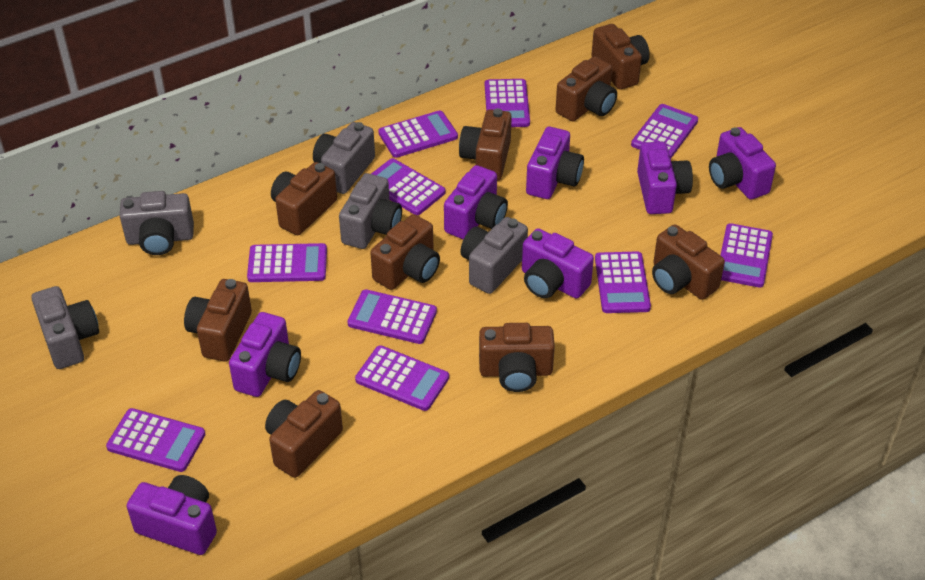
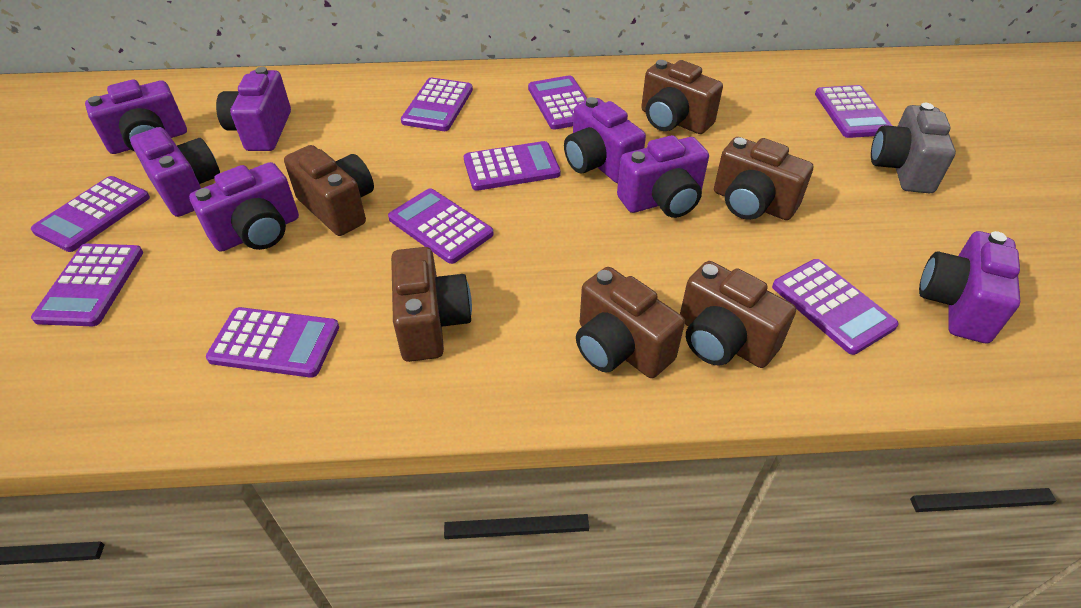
brown camera: [184,279,252,362] [265,390,343,478] [271,162,337,235] [370,214,440,290] [459,108,512,181] [479,323,555,392] [556,56,617,121] [591,24,650,90] [652,224,725,300] = 9 -> [284,145,374,236] [391,247,472,362] [576,267,685,378] [641,60,723,134] [680,261,796,368] [714,137,813,220] = 6
grey camera: [31,286,99,369] [120,191,194,255] [313,122,375,194] [339,173,402,249] [460,217,528,294] = 5 -> [871,103,956,193] = 1
purple calculator: [106,408,205,472] [247,243,327,282] [347,289,437,344] [355,345,449,411] [371,158,445,215] [378,110,458,158] [485,79,530,127] [595,251,651,313] [631,104,698,159] [720,223,773,288] = 10 -> [31,176,150,252] [31,244,143,326] [206,307,339,378] [388,189,494,264] [401,78,473,131] [464,141,561,191] [528,75,587,130] [772,259,899,355] [815,85,892,138] = 9

